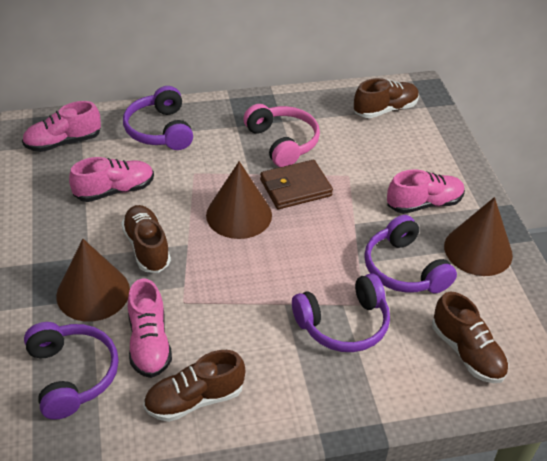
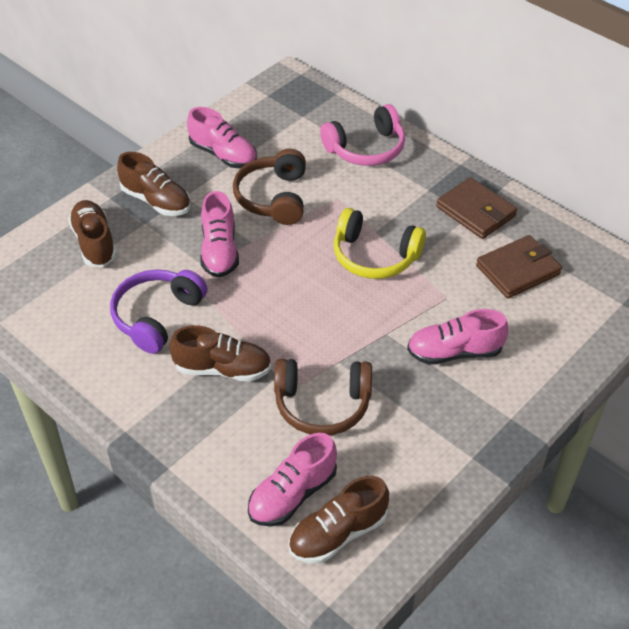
brown cone: [56,239,130,322] [206,161,272,239] [444,197,513,276] = 3 -> none = 0
brown headphones: none = 0 -> [233,149,306,225] [274,359,372,435] = 2
brown wallet: [260,160,333,209] = 1 -> [436,177,517,239] [476,235,562,299] = 2
purple headphones: [24,322,119,420] [123,86,193,150] [292,273,390,352] [364,215,457,293] = 4 -> [110,269,207,354] = 1
yellow headphones: none = 0 -> [334,208,426,279] = 1

